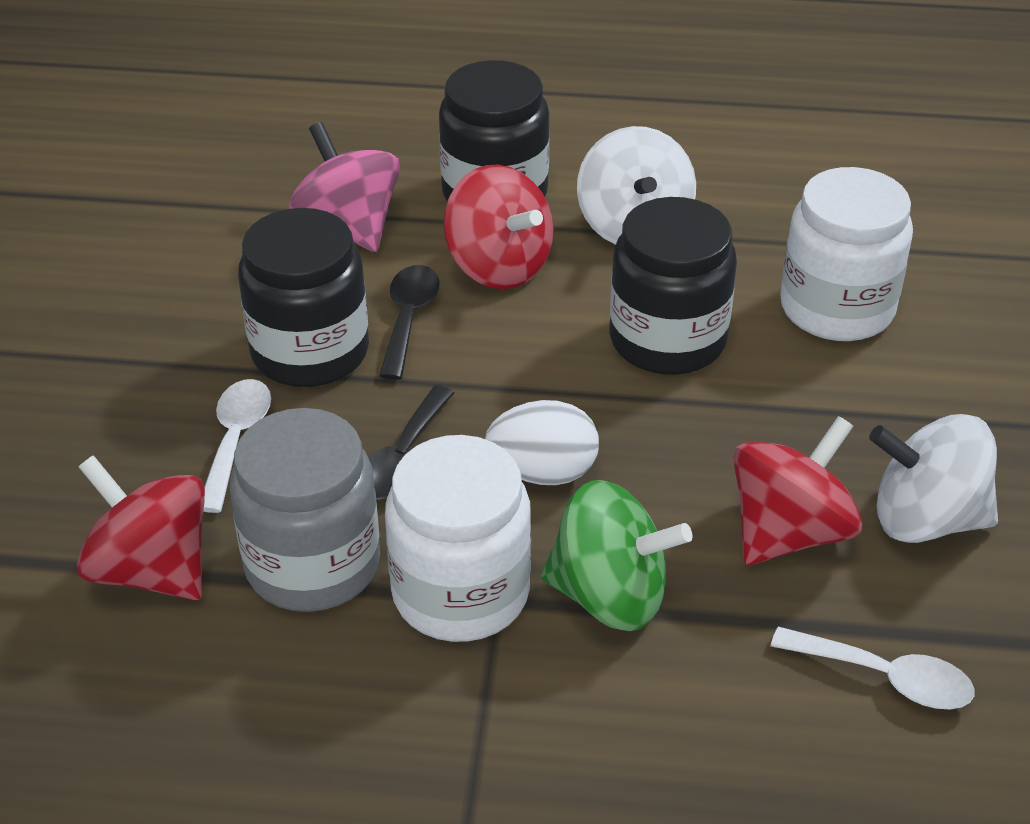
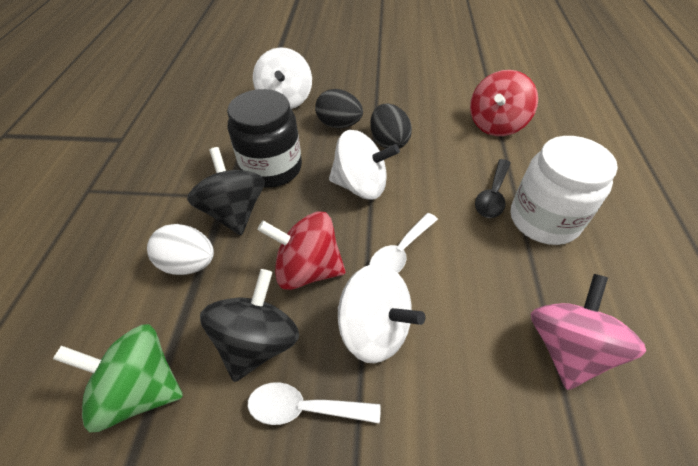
black egg: none = 0 -> [315,89,363,128] [370,103,412,149] = 2
black jar: [238,208,369,387] [439,60,550,201] [610,197,737,375] = 3 -> [227,89,302,188] = 1
black spinning top: none = 0 -> [187,147,265,235] [200,269,299,382] = 2
black spoon: [368,386,454,500] [379,265,440,380] = 2 -> [475,159,511,218] = 1
grey jar: [230,408,380,612] = 1 -> none = 0
red spinning top: [77,455,205,600] [443,165,553,289] [733,416,862,565] = 3 -> [258,211,346,290] [470,70,538,136] = 2
white jar: [385,435,531,642] [780,167,913,341] = 2 -> [511,136,618,245] = 1
white spinning top: [577,126,696,245] [869,414,998,543] = 2 -> [253,47,312,109] [329,130,400,200] [338,264,425,363] = 3

